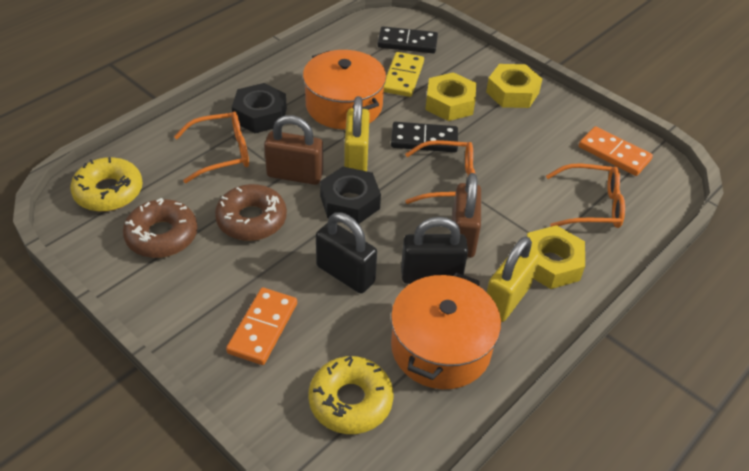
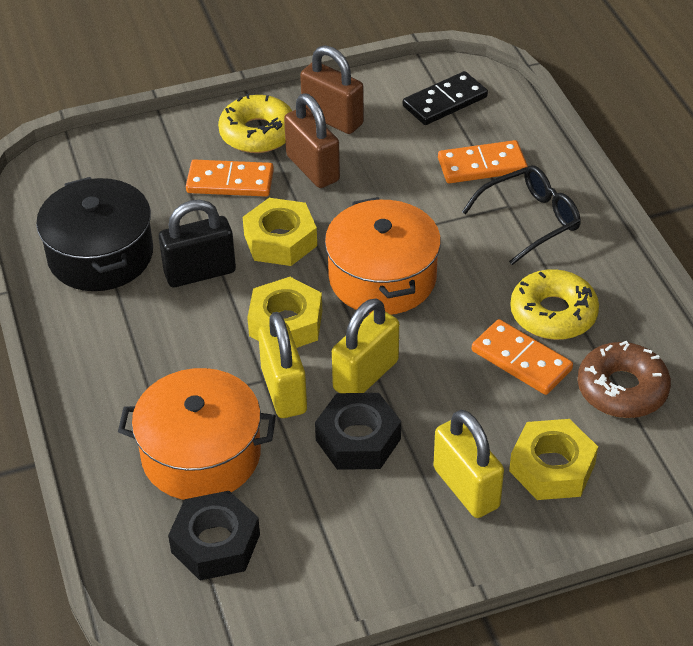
black domino: [378,26,438,53] [391,122,458,153] = 2 -> [403,71,488,125] = 1
black glasses: none = 0 -> [462,165,581,265] = 1
black padlock: [316,212,377,294] [401,217,468,284] = 2 -> [159,200,236,287] = 1
black pot: none = 0 -> [36,177,153,291] = 1
brown donut: [123,198,198,258] [215,184,287,241] = 2 -> [578,341,671,418] = 1
orange domino: [226,288,297,365] [579,126,653,176] = 2 -> [186,160,274,197] [438,140,527,183] [472,319,573,395] = 3
orange glasses: [174,111,249,183] [405,140,475,204] [546,164,625,228] = 3 -> none = 0
yellow domino: [384,52,424,97] = 1 -> none = 0
yellow padlock: [344,96,370,171] [487,237,540,322] = 2 -> [258,312,307,418] [332,298,399,393] [433,410,504,518] = 3

